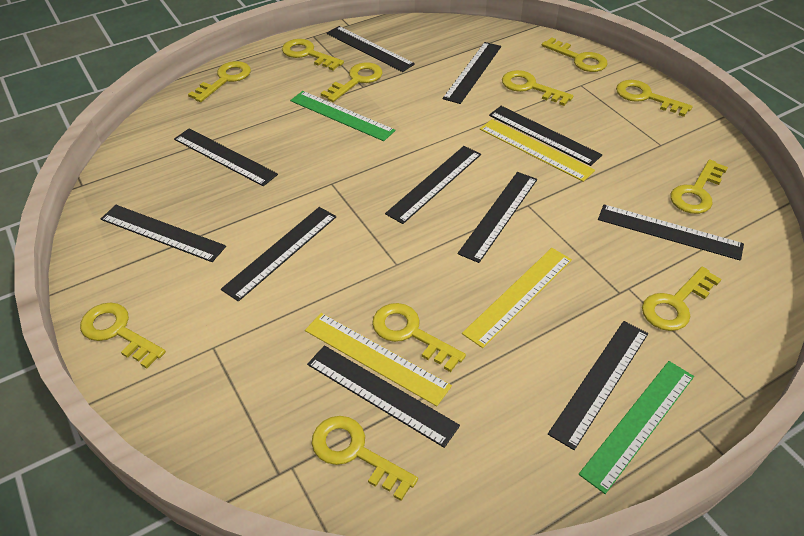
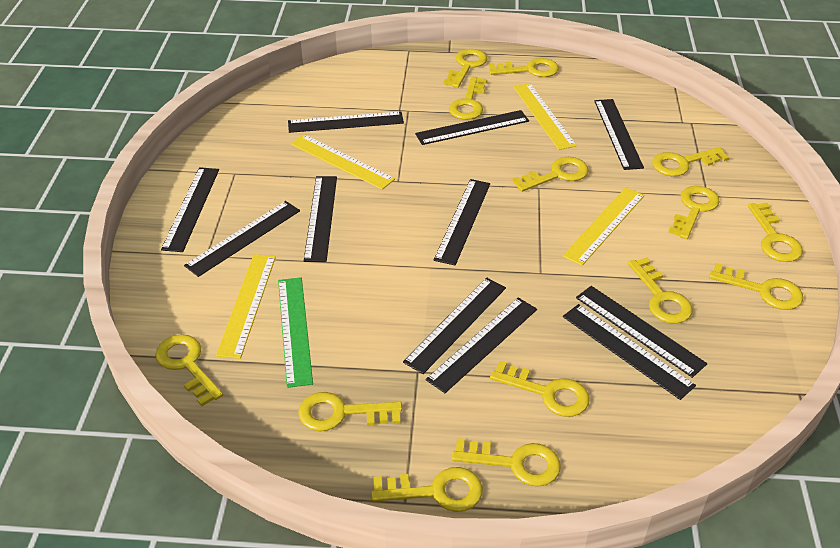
green ruler: [290,91,396,141] [579,361,694,494] = 2 -> [278,277,313,388] = 1
yellow key: [80,302,166,369] [188,61,251,102] [282,39,344,70] [312,416,418,501] [321,62,383,102] [372,303,466,372] [502,70,573,106] [542,37,607,72] [616,80,693,117] [642,267,721,331] [670,160,728,214] = 11 -> [155,334,223,406] [298,392,402,431] [371,467,483,512] [443,49,488,88] [449,77,487,120] [452,438,561,487] [489,58,559,77] [490,361,590,417] [512,157,589,192] [628,257,693,324] [652,147,729,176] [668,186,720,239] [709,263,803,310] [748,203,803,262] = 14
yellow ruler: [305,313,452,406] [462,248,572,348] [480,119,595,182] = 3 -> [216,254,276,359] [291,134,395,190] [513,83,577,150] [562,187,644,266] = 4

